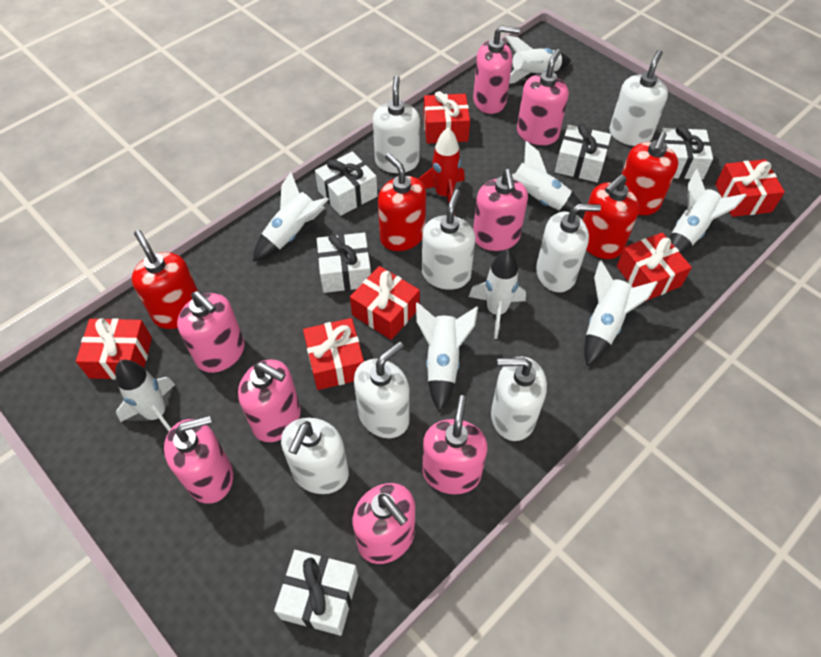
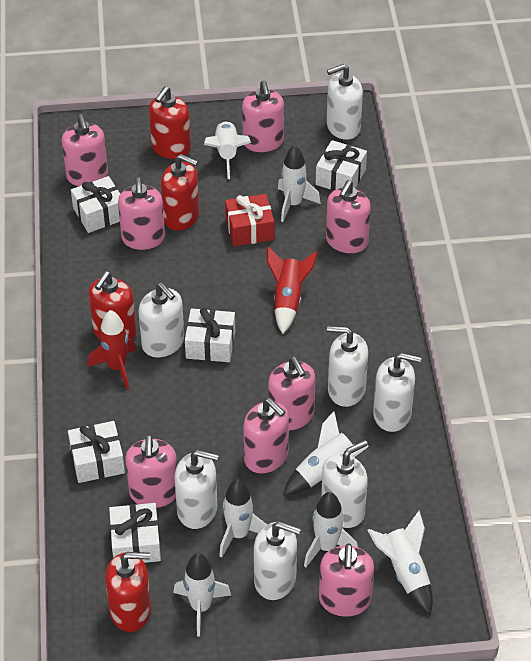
red gift: [76,318,152,380] [303,318,364,390] [350,266,420,340] [423,91,470,144] [617,233,692,302] [715,159,785,217] = 6 -> [225,194,274,246] = 1
red rocket: [419,127,465,216] = 1 -> [88,310,136,389] [267,247,318,334] = 2
white rocket: [115,360,175,432] [253,172,329,261] [416,302,478,412] [469,250,526,339] [505,35,571,84] [512,141,585,214] [584,260,658,366] [670,169,747,255] = 8 -> [173,553,231,637] [204,120,251,179] [219,479,267,558] [278,145,321,222] [283,411,369,496] [304,492,358,567] [367,511,433,615] = 7

